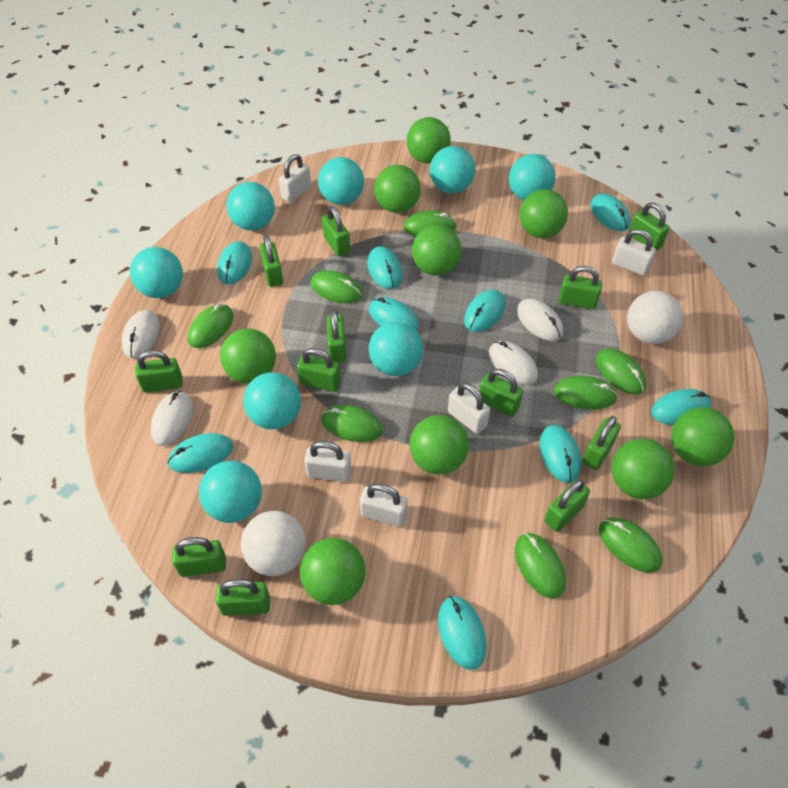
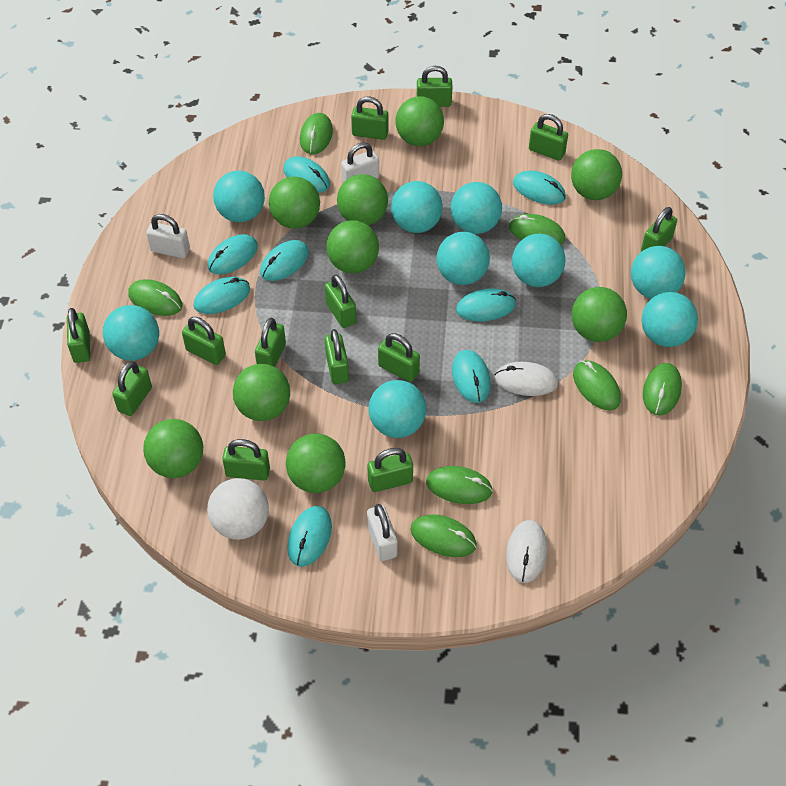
green mouse: [188,304,233,348] [310,270,363,303] [321,404,383,442] [403,210,457,236] [515,533,566,599] [554,376,618,410] [596,348,646,394] [599,517,663,573] = 8 -> [128,279,183,316] [300,113,333,154] [410,515,477,557] [426,466,493,504] [509,214,565,244] [573,360,621,410] [643,363,682,416] = 7
green padlock: [135,350,183,393] [172,537,226,577] [216,579,270,616] [259,235,283,287] [297,348,341,392] [322,206,350,256] [327,309,346,362] [479,369,523,417] [544,480,590,532] [559,266,602,310] [583,416,621,470] [629,202,669,251] = 12 -> [67,308,90,363] [112,361,152,416] [182,317,226,365] [222,439,270,480] [255,318,286,367] [325,274,356,328] [325,329,349,384] [351,97,389,140] [368,448,413,492] [378,333,420,382] [417,66,452,107] [529,114,568,160] [641,207,677,252] = 13
turquoise ball: [130,247,183,298] [199,461,262,523] [227,182,275,231] [243,372,301,430] [318,157,364,205] [368,322,423,376] [430,146,475,193] [509,154,555,200] = 8 -> [103,305,159,361] [213,171,265,222] [369,380,426,438] [391,181,443,233] [437,232,490,285] [451,182,502,234] [512,234,565,287] [631,246,686,299] [641,292,698,347] = 9
turquoise mouse: [167,433,233,473] [217,241,252,284] [367,246,402,289] [369,297,419,331] [438,596,486,670] [464,289,505,332] [539,425,581,483] [590,194,630,231] [651,389,711,425] = 9 -> [193,277,250,314] [208,234,258,274] [260,240,309,281] [283,157,330,193] [287,506,332,567] [452,350,491,403] [456,288,516,321] [513,171,566,205] = 8
white ball: [241,511,306,576] [627,291,683,344] = 2 -> [207,478,269,540] = 1
white mouse: [122,310,160,358] [151,390,193,446] [489,341,538,385] [517,299,563,341] = 4 -> [495,362,558,396] [506,520,547,583] = 2
white padlock: [279,154,311,203] [304,441,351,482] [360,483,408,527] [448,383,490,434] [612,229,656,276] = 5 -> [146,214,190,258] [341,142,379,183] [367,504,397,561] = 3

